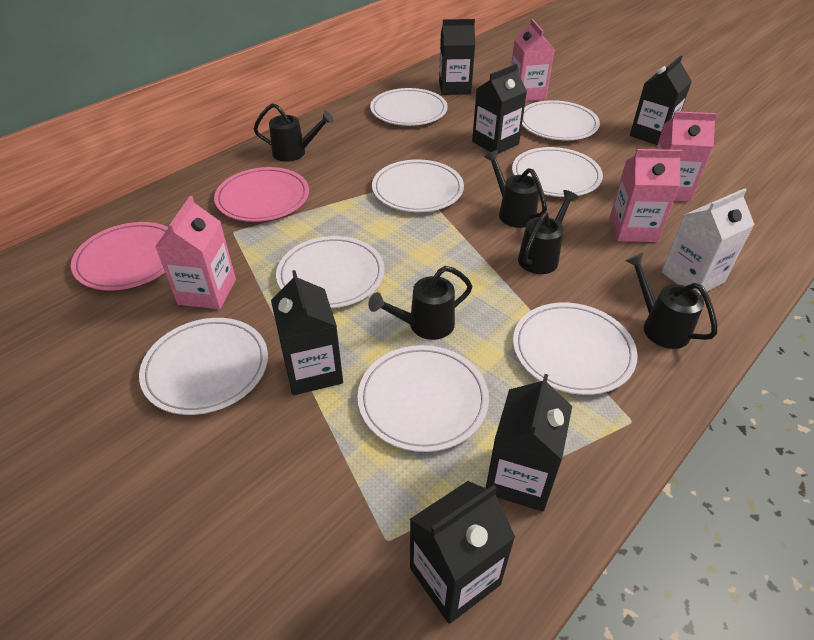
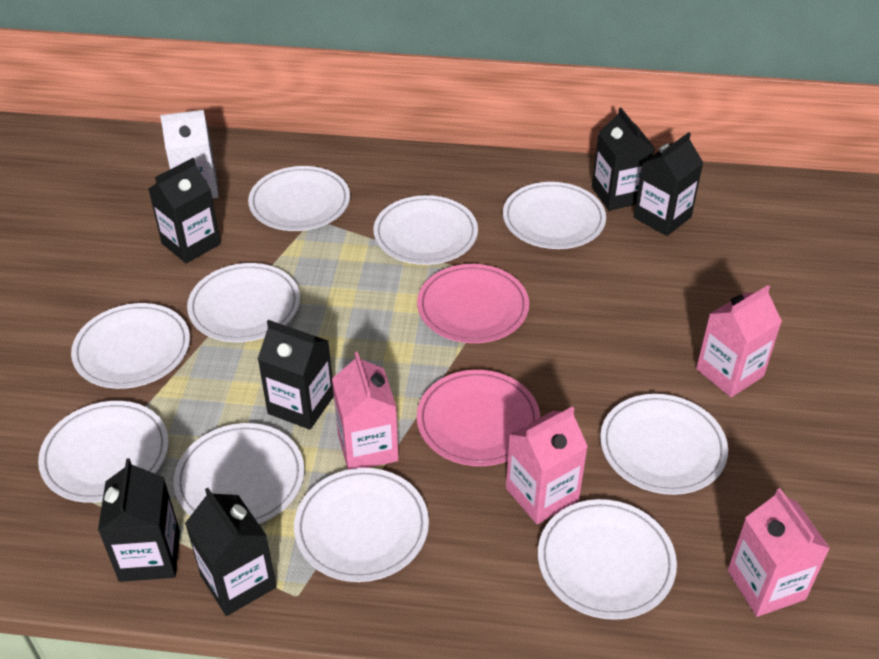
black watering can: [254,103,334,162] [368,266,472,340] [484,150,547,228] [518,190,579,274] [625,253,717,349] = 5 -> none = 0
white plate: [139,318,268,415] [276,236,384,308] [358,345,489,452] [370,88,448,126] [372,159,464,212] [512,147,603,197] [513,303,638,395] [522,100,600,140] = 8 -> [38,401,169,503] [71,303,190,389] [174,423,305,524] [187,263,300,342] [248,166,350,231] [294,468,429,582] [373,195,478,265] [503,182,606,249] [538,499,677,620] [600,394,728,495] = 10

